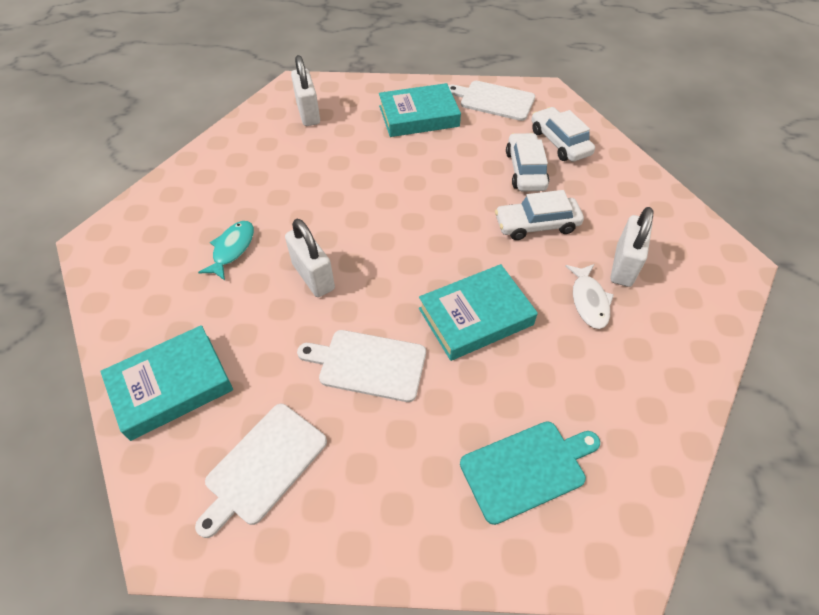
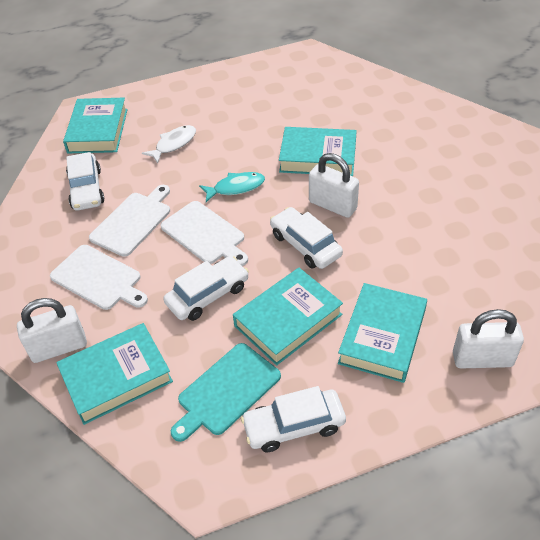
turquoise book: [100,325,233,441] [379,83,461,137] [419,264,538,361] = 3 -> [56,323,173,425] [63,98,128,153] [233,268,343,366] [279,127,357,176] [338,283,427,383] = 5
white car: [495,190,584,240] [506,133,549,191] [531,107,595,162] = 3 -> [66,152,104,211] [163,256,249,321] [241,386,346,452] [270,207,343,269] = 4

